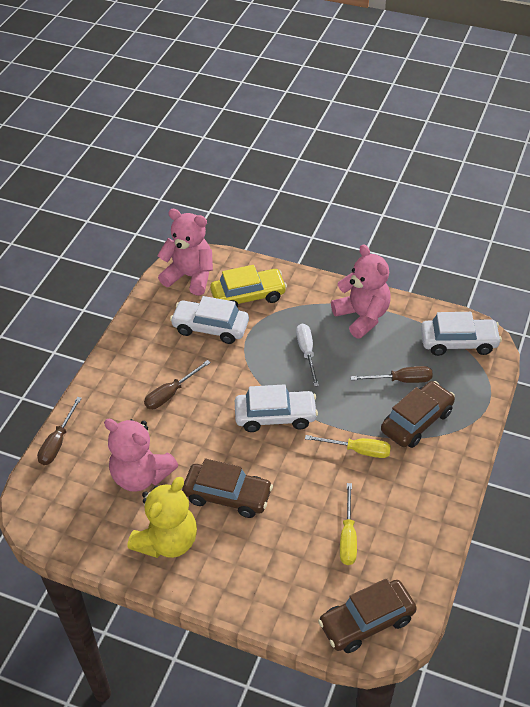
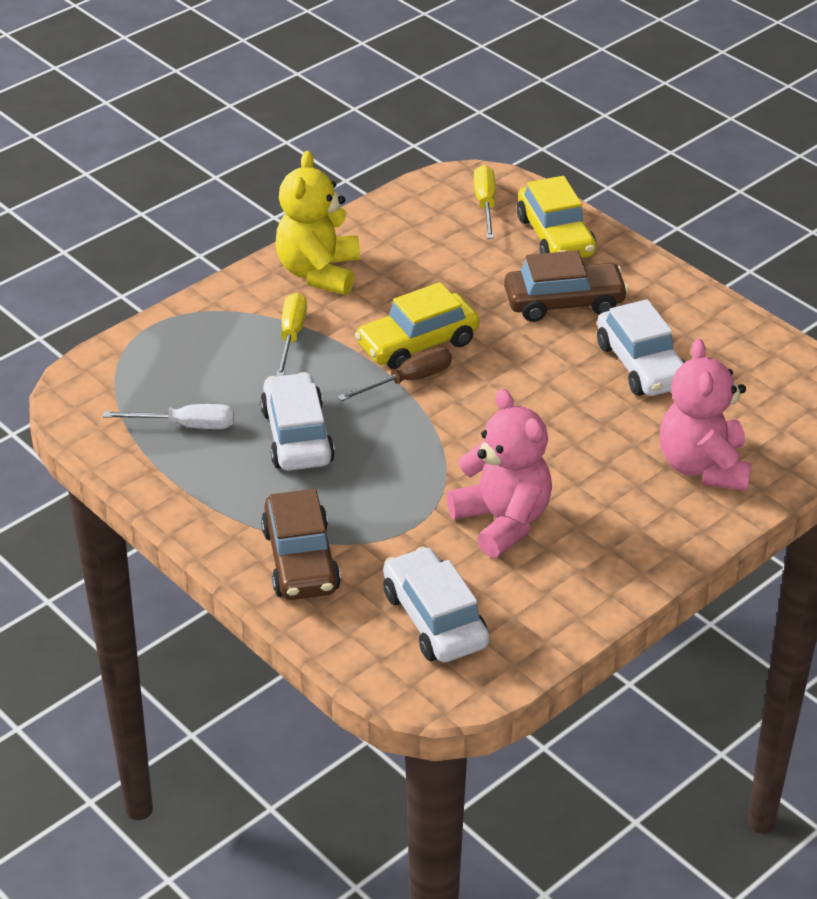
brown car: [182,459,273,518] [318,578,417,653] [381,381,455,448] = 3 -> [261,489,341,600] [504,250,629,322] = 2
brown screwdriver: [37,397,82,465] [144,360,211,409] [351,366,433,383] = 3 -> [338,347,452,401] = 1
pink teddy bear: [104,419,178,492] [157,209,213,295] [331,244,391,339] = 3 -> [447,389,552,558] [660,339,752,491] = 2
yellow car: [210,265,287,308] = 1 -> [355,282,479,369] [517,176,596,258] = 2

